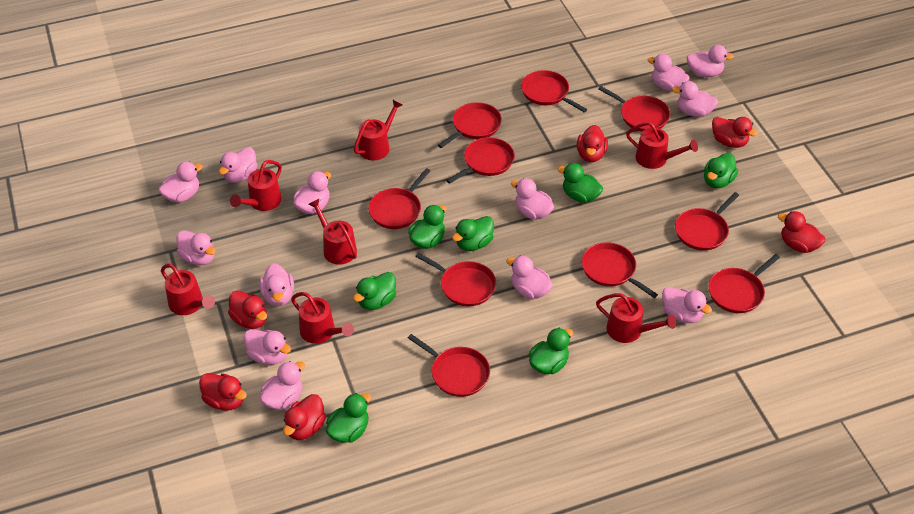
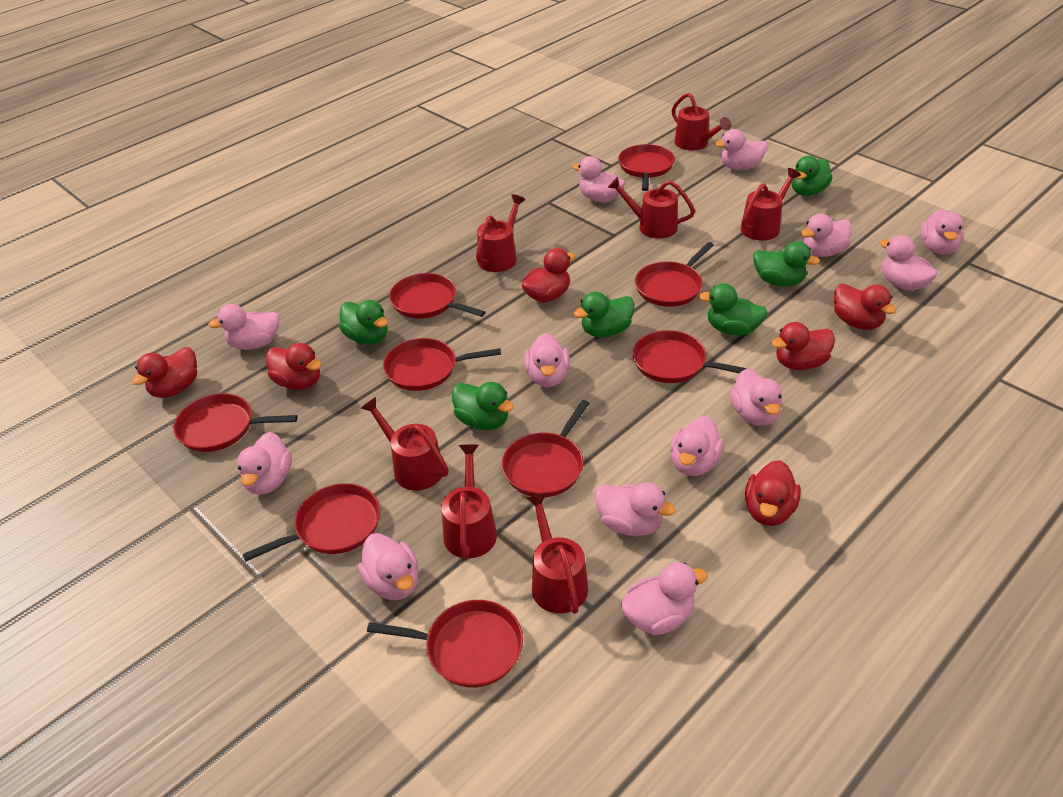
green duck: [326,393,371,443] [353,272,396,310] [408,205,447,249] [452,216,494,251] [529,328,573,374] [557,163,603,203] [704,153,738,188] = 7 -> [339,300,388,345] [452,382,514,430] [574,292,635,337] [699,283,768,335] [753,241,820,286] [791,156,832,196] = 6
red pan: [368,168,430,229] [408,334,490,397] [415,252,496,306] [438,102,502,148] [446,137,515,184] [521,70,588,112] [582,242,658,298] [598,86,670,131] [675,192,739,251] [709,254,780,313] = 10 -> [173,393,298,452] [243,483,380,561] [367,600,523,688] [383,338,501,391] [389,273,486,319] [501,400,590,497] [618,144,675,191] [632,330,748,383] [635,242,714,307] = 9

